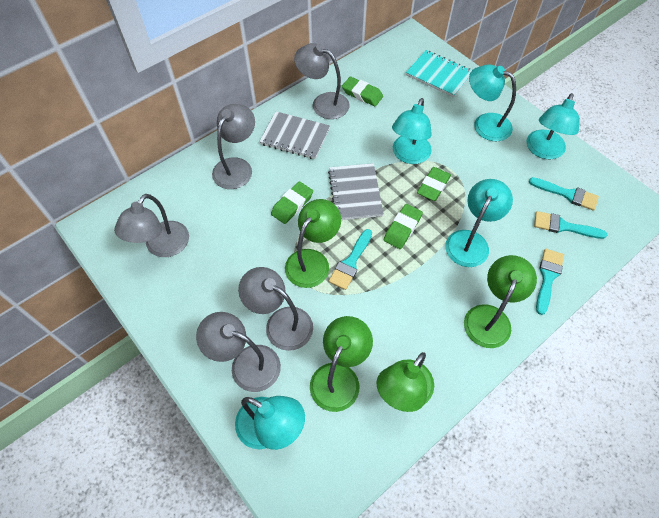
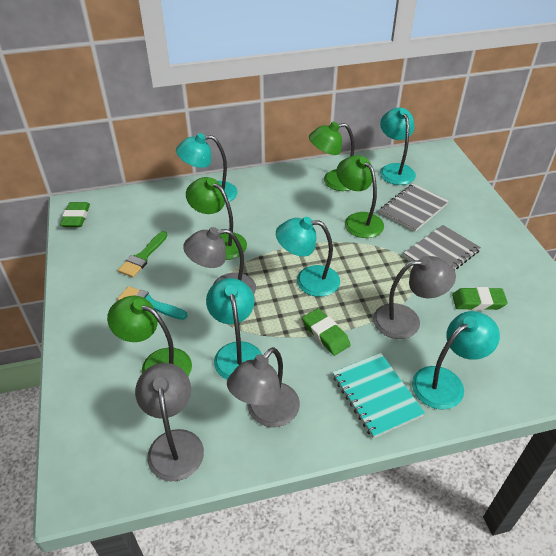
green brush: none = 0 -> [118,231,168,277] = 1
green eraser: [271,182,313,224] [342,77,383,106] [384,204,423,249] [417,167,451,201] = 4 -> [60,202,90,227] [302,308,350,356] [452,287,508,310] = 3
grey lamp: [114,194,189,257] [196,312,281,392] [212,104,255,189] [238,267,313,351] [294,43,350,119] = 5 -> [135,363,204,481] [183,227,256,295] [227,347,300,427] [373,256,456,339] = 4
turquoise brush: [329,229,372,290] [529,177,599,211] [534,211,607,239] [536,249,564,315] = 4 -> [117,286,187,320] = 1

